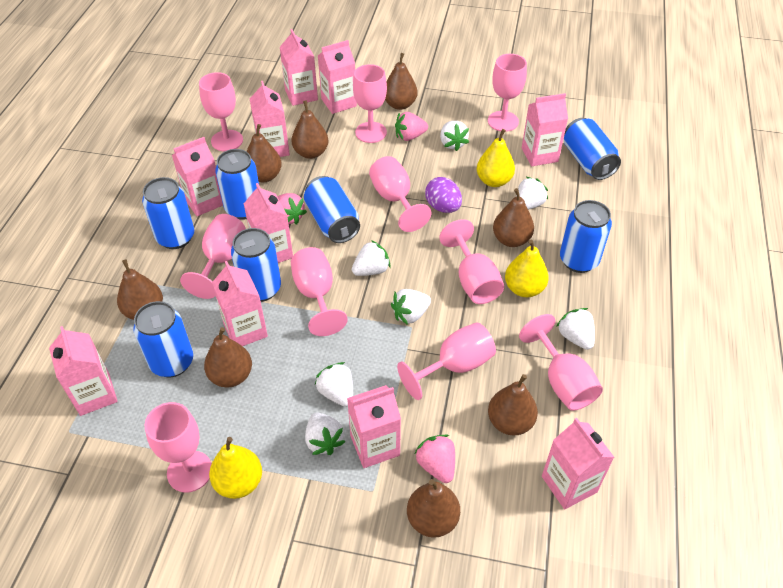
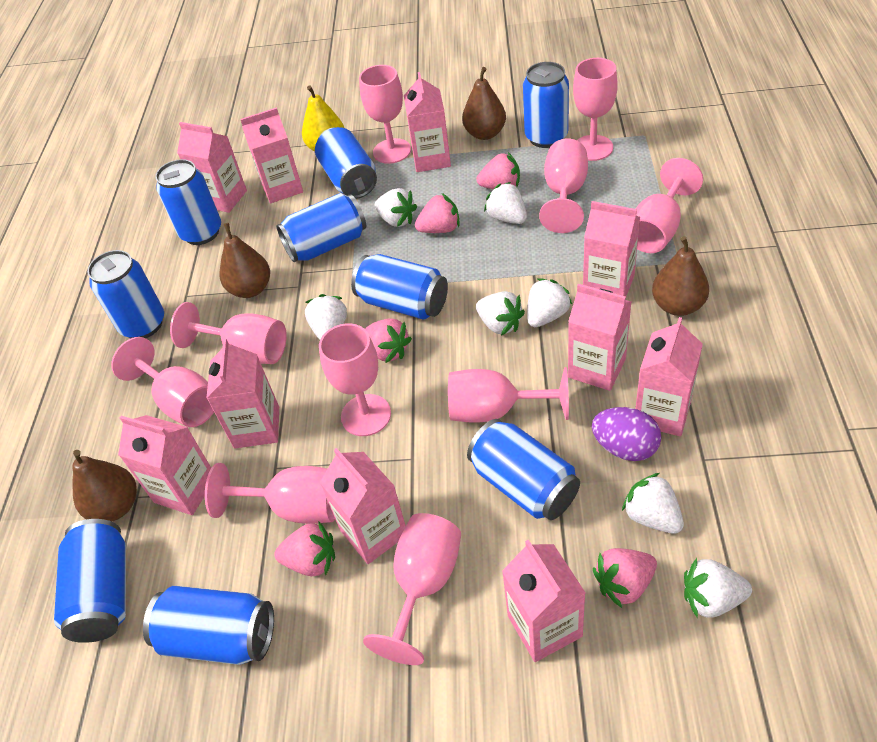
blue can: [133,301,193,377] [142,177,194,249] [215,149,259,220] [231,228,281,302] [304,176,360,243] [560,200,612,273] [564,118,621,180] = 7 -> [54,519,126,643] [87,250,164,338] [143,586,274,665] [155,159,221,245] [276,193,366,262] [315,127,377,199] [351,254,448,320] [467,419,580,520] [523,62,569,148] = 9
brown pear: [117,259,163,320] [204,327,252,387] [247,124,282,182] [291,100,329,159] [385,53,417,110] [407,479,460,538] [488,374,538,436] [493,188,534,247] = 8 -> [72,450,137,522] [219,223,270,298] [462,67,506,140] [652,236,709,316] = 4
pink strawberry: [278,193,307,225] [395,112,428,141] [414,434,455,483] = 3 -> [274,522,335,576] [365,318,412,363] [415,193,460,233] [476,152,520,189] [593,548,657,608] = 5
yellow pear: [209,437,262,499] [477,129,515,187] [505,240,549,297] = 3 -> [302,85,344,152] = 1

